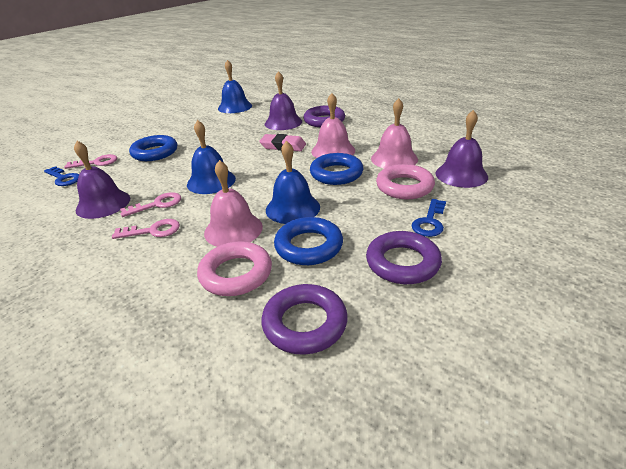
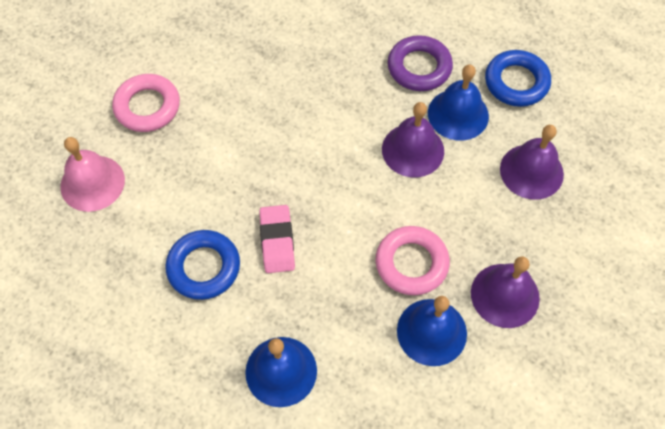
blue key: [44,166,79,186] [411,199,446,237] = 2 -> none = 0
blue ring: [129,135,177,161] [274,217,343,265] [310,153,364,185] = 3 -> [165,230,240,300] [485,50,551,107] = 2
pink bell: [204,160,263,247] [311,93,355,158] [371,98,418,169] = 3 -> [60,137,125,212] = 1
pink key: [64,154,117,169] [112,219,180,239] [120,192,181,217] = 3 -> none = 0
purple ring: [261,284,348,355] [303,106,345,127] [366,231,442,284] = 3 -> [388,35,453,91] = 1

